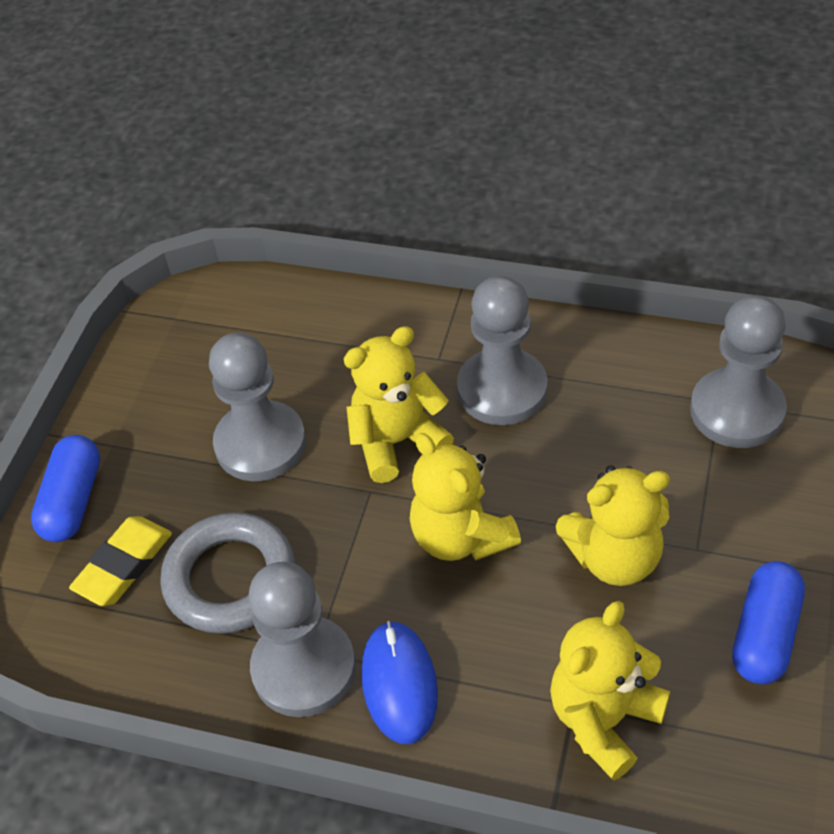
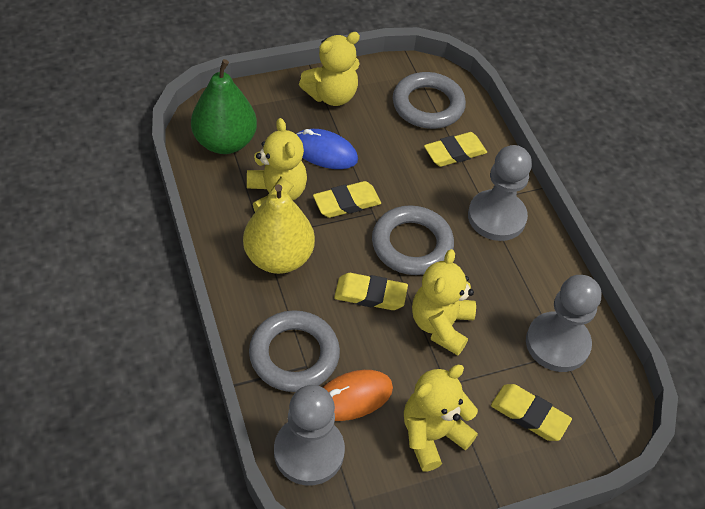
blue capsule: [31,435,100,542] [732,561,805,684] = 2 -> none = 0
green pear: none = 0 -> [191,59,257,154] = 1
grey pawn: [209,333,306,481] [248,562,356,717] [457,276,548,425] [690,295,787,448] = 4 -> [274,385,345,486] [468,145,532,241] [526,275,601,372] = 3
grey ring: [160,512,295,634] = 1 -> [249,310,340,392] [372,205,454,275] [393,72,466,129] = 3
orange mouse: none = 0 -> [323,370,393,421] = 1
yellow eraser: [69,516,172,606] = 1 -> [313,181,381,218] [334,273,408,310] [424,132,487,167] [491,384,572,441] = 4
yellow pear: none = 0 -> [243,184,315,274] = 1

